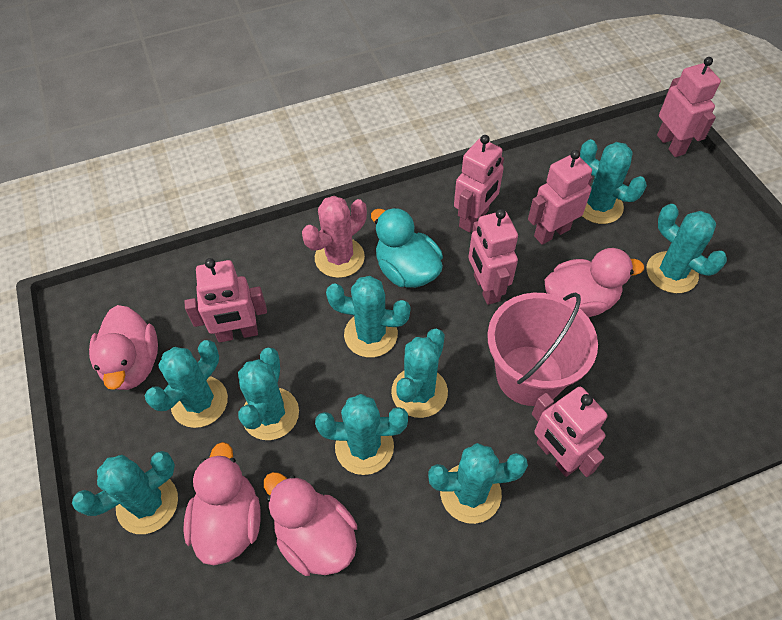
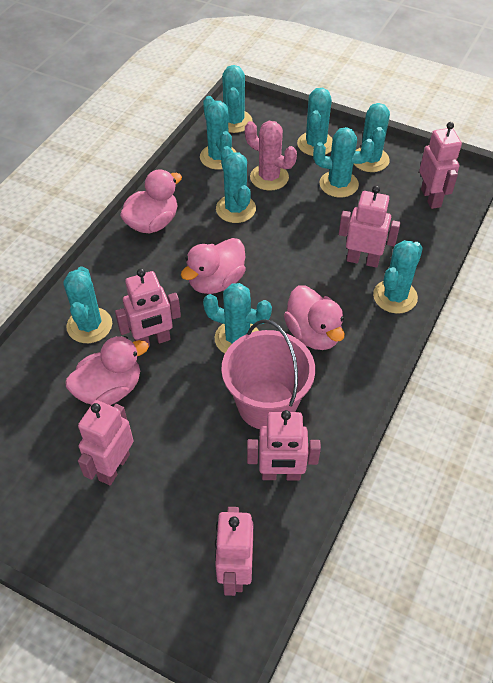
turquoise duck: [371,208,443,288] = 1 -> none = 0

